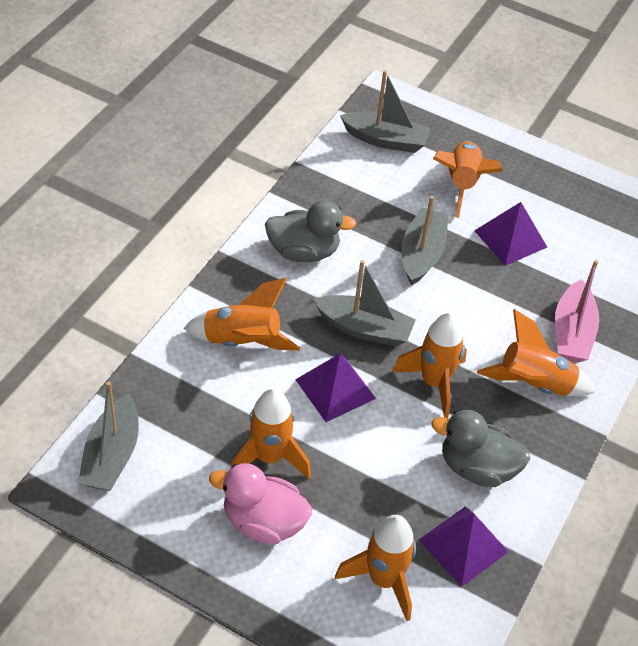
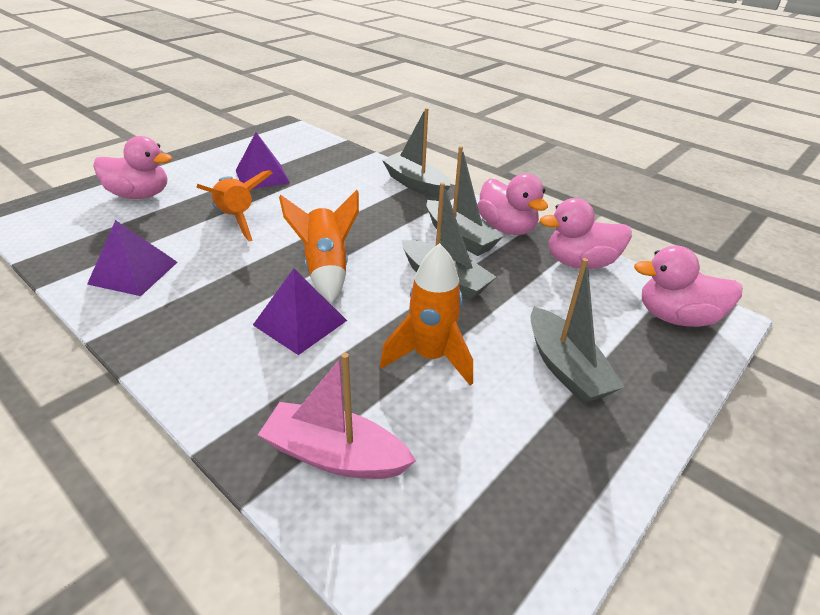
grey duck: [265,201,356,262] [431,410,530,487] = 2 -> none = 0
orange rocket: [184,278,300,350] [230,388,311,478] [335,515,416,621] [393,313,467,418] [433,141,503,218] [477,309,596,396] = 6 -> [196,170,272,242] [279,190,359,304] [380,243,473,386] = 3
pink duck: [209,463,312,544] = 1 -> [93,136,172,199] [477,174,548,235] [540,198,632,269] [634,245,742,327] = 4

